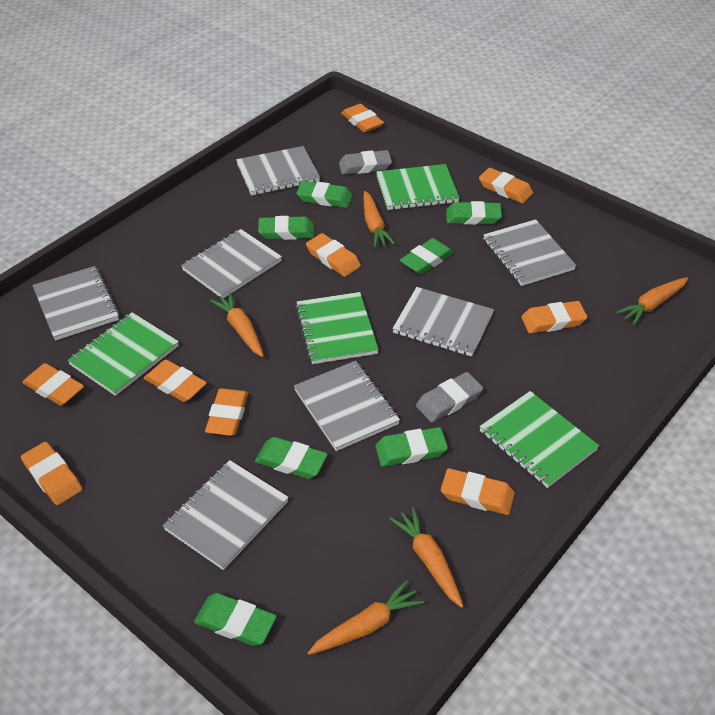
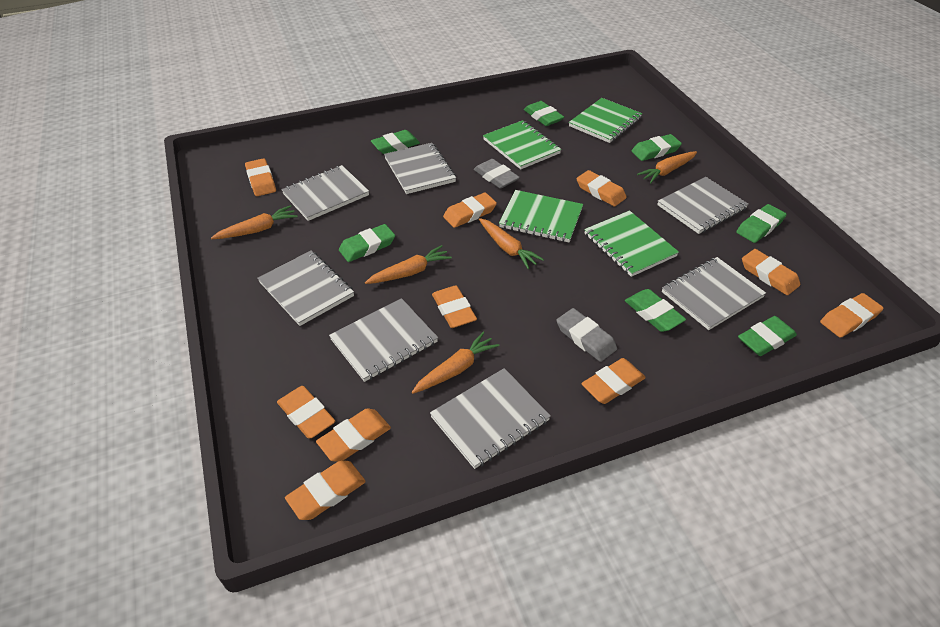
orange eraser: [21,442,82,505] [22,363,84,406] [144,359,207,402] [205,388,248,436] [306,233,361,277] [341,104,384,133] [441,468,515,515] [479,168,533,203] [521,301,587,333] = 9 -> [245,158,276,196] [277,386,335,438] [285,460,366,520] [316,408,391,462] [432,286,477,328] [443,192,497,228] [576,170,627,207] [582,358,646,404] [742,249,800,295] [820,293,884,338] = 10

